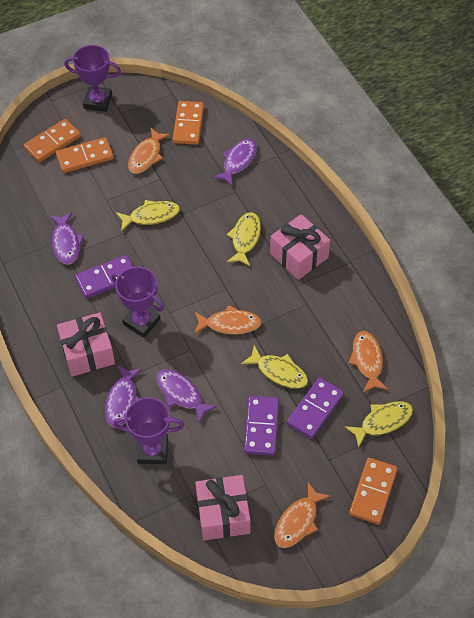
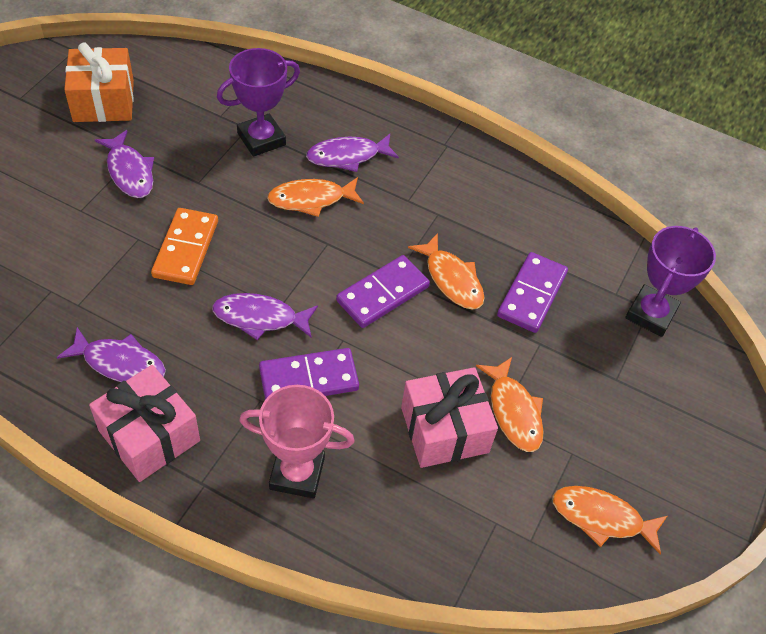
orange domino: [24,119,81,162] [56,137,114,173] [173,101,204,145] [349,458,398,524] = 4 -> [151,208,218,285] = 1
orange gift: none = 0 -> [64,42,134,122] = 1
pink gift: [57,312,115,377] [195,475,251,541] [270,214,330,280] = 3 -> [89,365,200,482] [401,367,498,468] = 2
pink trophy: none = 0 -> [239,385,354,498] = 1
purple trophy: [64,45,121,112] [111,267,164,338] [113,397,184,464] = 3 -> [217,48,300,157] [625,226,716,337] = 2
yellow fish: [116,200,180,231] [227,212,261,266] [241,345,308,389] [345,401,413,448] = 4 -> none = 0

